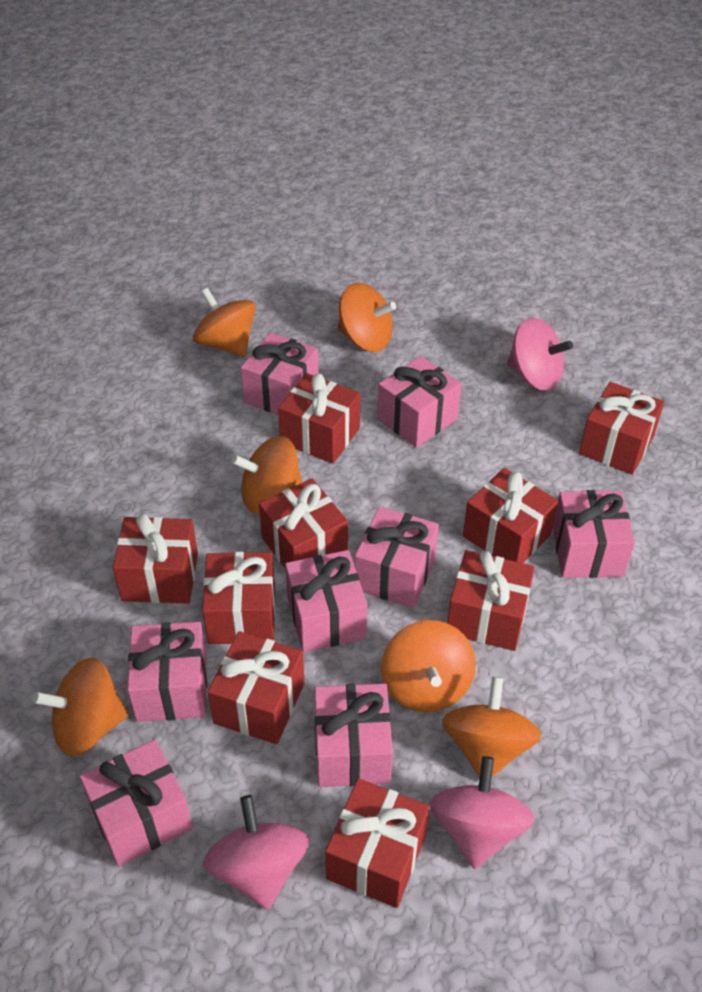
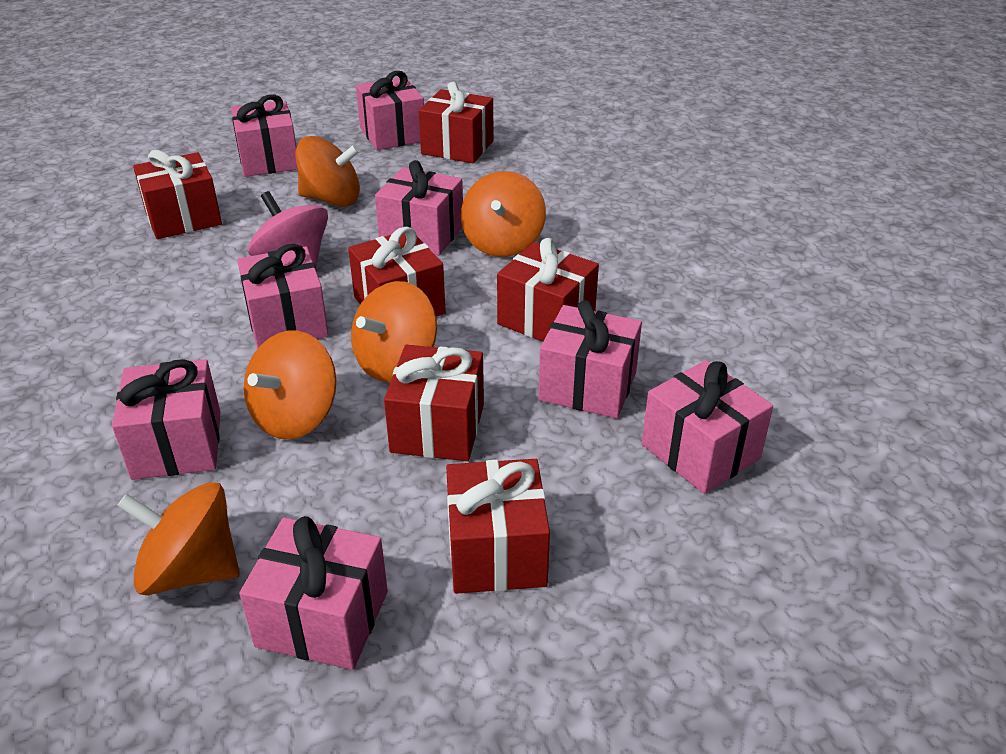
orange spinning top: [33,658,128,756] [193,288,256,357] [232,436,303,513] [338,283,396,352] [381,620,476,712] [442,676,541,778] = 6 -> [117,482,240,595] [244,330,336,440] [296,136,360,207] [351,281,437,382] [461,171,546,257] = 5
pink spinning top: [203,795,309,910] [429,756,534,869] [507,318,573,391] = 3 -> [248,191,328,267] = 1
red gift: [113,514,198,604] [202,552,275,644] [208,631,305,744] [259,479,348,568] [278,373,360,464] [325,778,430,908] [447,550,535,651] [463,468,558,563] [579,382,664,475] = 9 -> [133,150,222,239] [348,227,446,317] [384,345,484,461] [419,82,494,163] [446,459,550,594] [497,238,599,342] = 6

